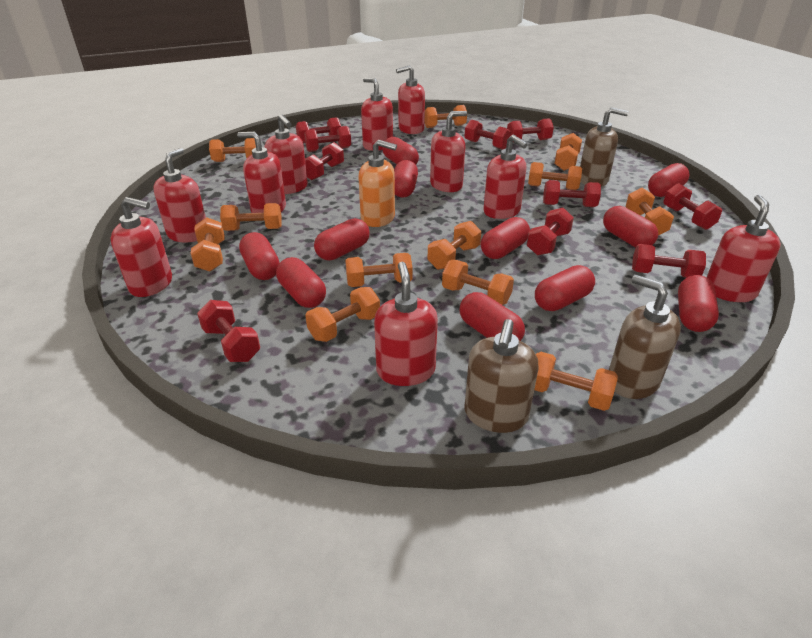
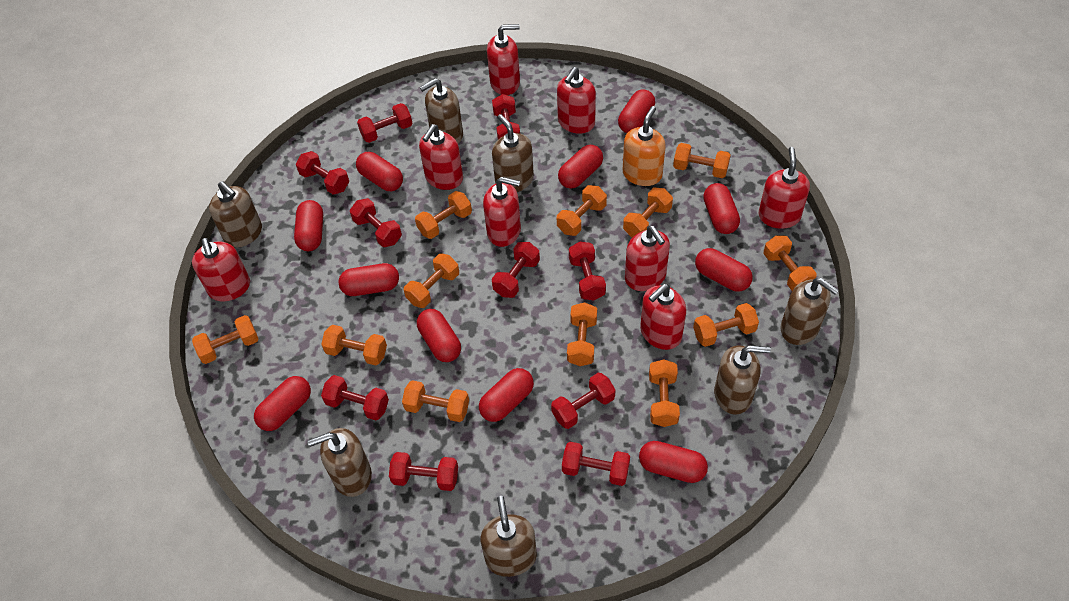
brown soap dispenser: [464,319,539,433] [580,107,628,187] [609,275,681,399] = 3 -> [209,181,262,248] [307,428,372,497] [420,78,463,143] [480,496,537,577] [492,114,534,192] [714,345,771,415] [780,278,839,345] = 7
red soap dispenser: [110,197,172,297] [153,148,206,242] [237,132,286,213] [265,114,308,194] [361,77,393,151] [374,262,438,386] [396,65,425,134] [430,111,467,192] [483,135,528,219] [707,195,781,302] = 10 -> [192,238,250,301] [419,124,463,190] [483,177,521,247] [487,24,520,95] [557,67,596,133] [625,226,670,291] [640,284,686,350] [758,147,810,229] = 8

